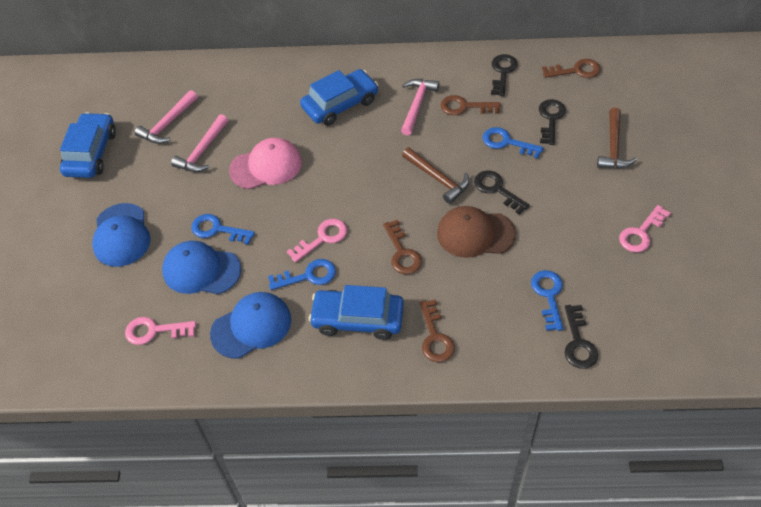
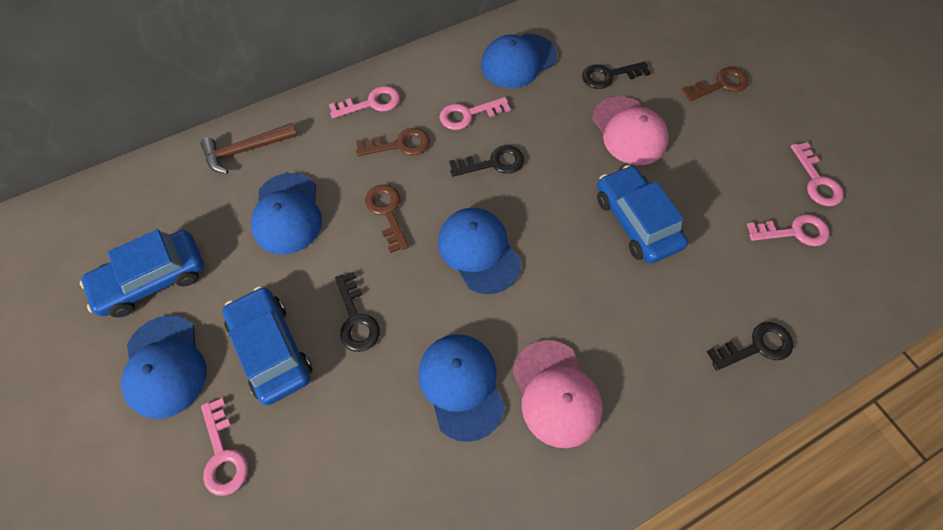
blue cap: [92,203,151,267] [162,241,241,294] [210,292,291,359] = 3 -> [121,315,207,419] [251,173,322,255] [418,334,505,442] [438,208,521,294] [481,34,557,88] = 5
blue key: [191,214,255,245] [268,259,336,290] [483,127,544,158] [531,270,564,331] = 4 -> none = 0
brown cap: [437,206,516,258] = 1 -> none = 0
brown hammer: [402,147,470,204] [597,108,637,169] = 2 -> [200,123,297,174] = 1
brown key: [383,220,422,274] [420,299,455,362] [441,95,501,115] [542,59,601,78] = 4 -> [356,128,430,156] [365,185,409,253] [682,67,749,101] = 3
pink cap: [229,138,302,189] = 1 -> [512,340,603,448] [592,96,669,165] = 2
pink hammer: [135,90,198,144] [171,114,228,172] [401,79,439,135] = 3 -> none = 0
pink key: [125,317,196,345] [287,219,347,262] [619,205,671,252] = 3 -> [201,398,248,496] [329,86,400,118] [440,97,511,130] [747,214,830,246] [790,142,844,206] = 5

